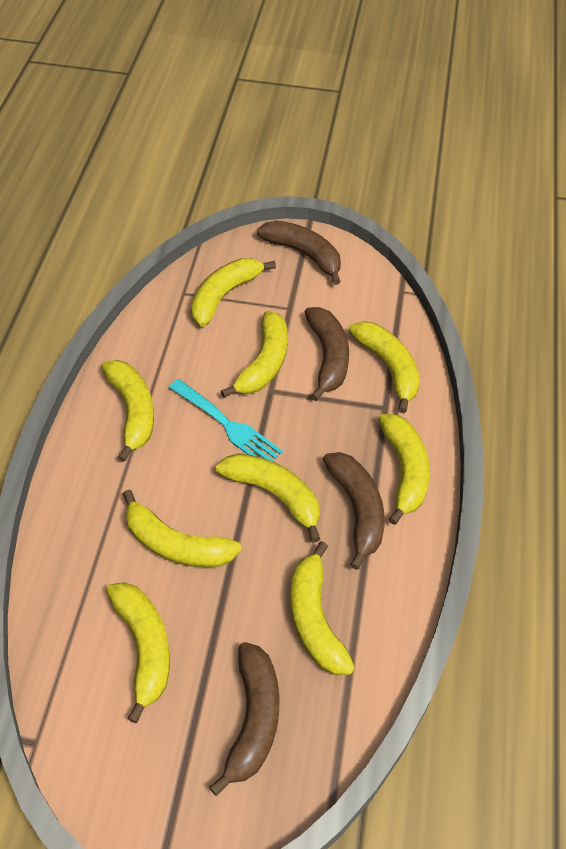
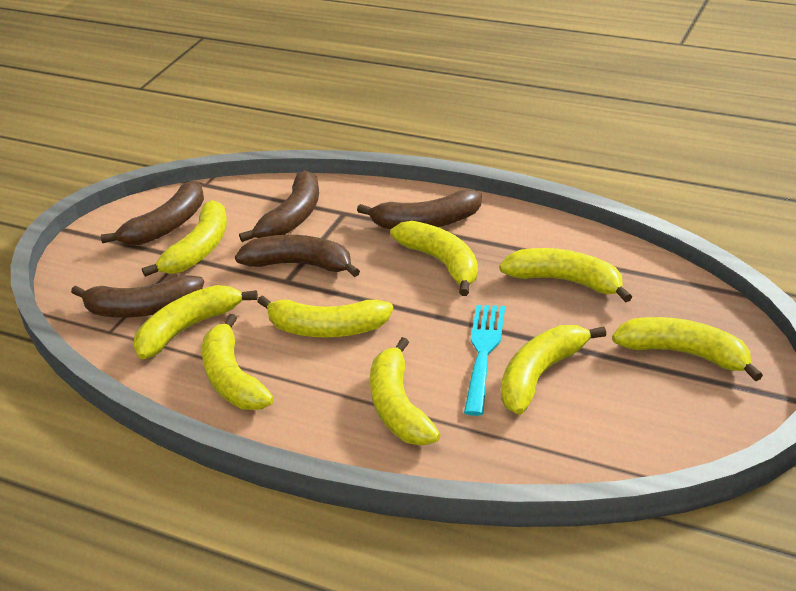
brown banana: [209,642,280,796] [257,221,341,285] [305,307,349,401] [323,452,384,570] = 4 -> [71,275,204,317] [101,180,204,245] [235,235,360,277] [239,170,319,242] [357,189,482,229] = 5

